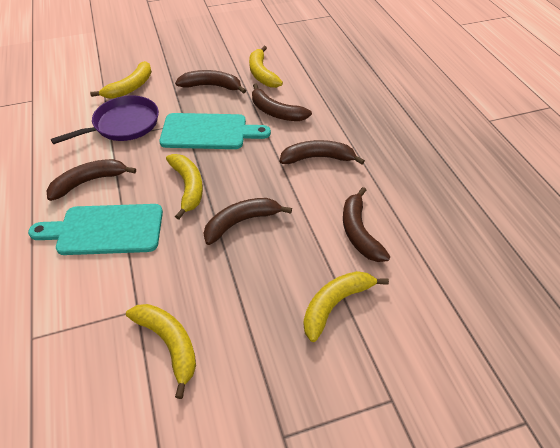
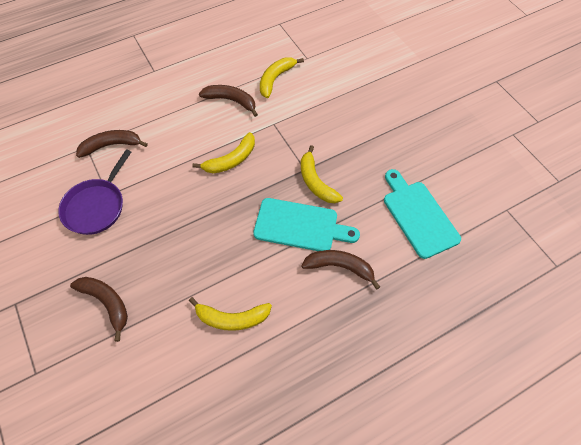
brown banana: [46,159,136,201] [175,70,246,94] [203,198,292,245] [252,83,312,121] [280,140,365,164] [343,187,390,262] = 6 -> [70,277,128,342] [76,130,148,158] [199,85,258,117] [301,250,380,290] = 4
yellow banana: [90,61,152,99] [126,304,196,399] [166,154,203,220] [249,46,283,88] [303,271,389,342] = 5 -> [189,297,272,331] [192,132,255,173] [260,57,304,98] [301,145,343,203] = 4

